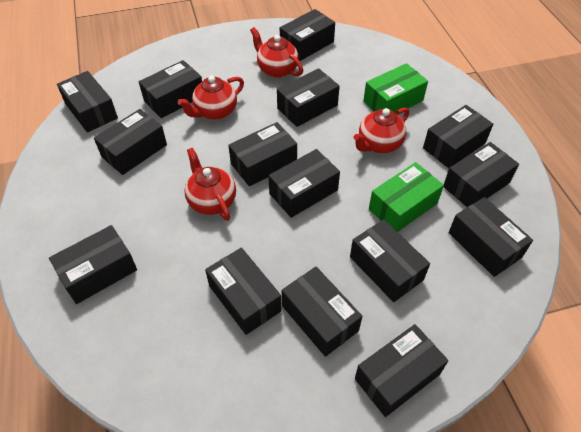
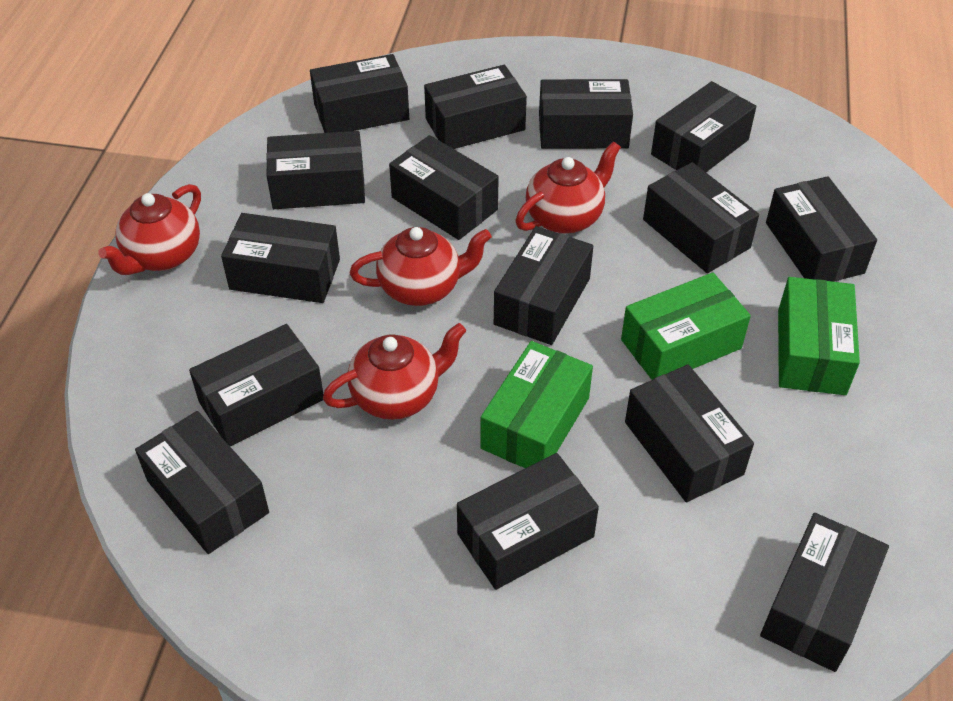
green box: [363,63,428,113] [369,162,444,232] = 2 -> [480,341,593,468] [621,272,751,380] [778,277,860,395] = 3

